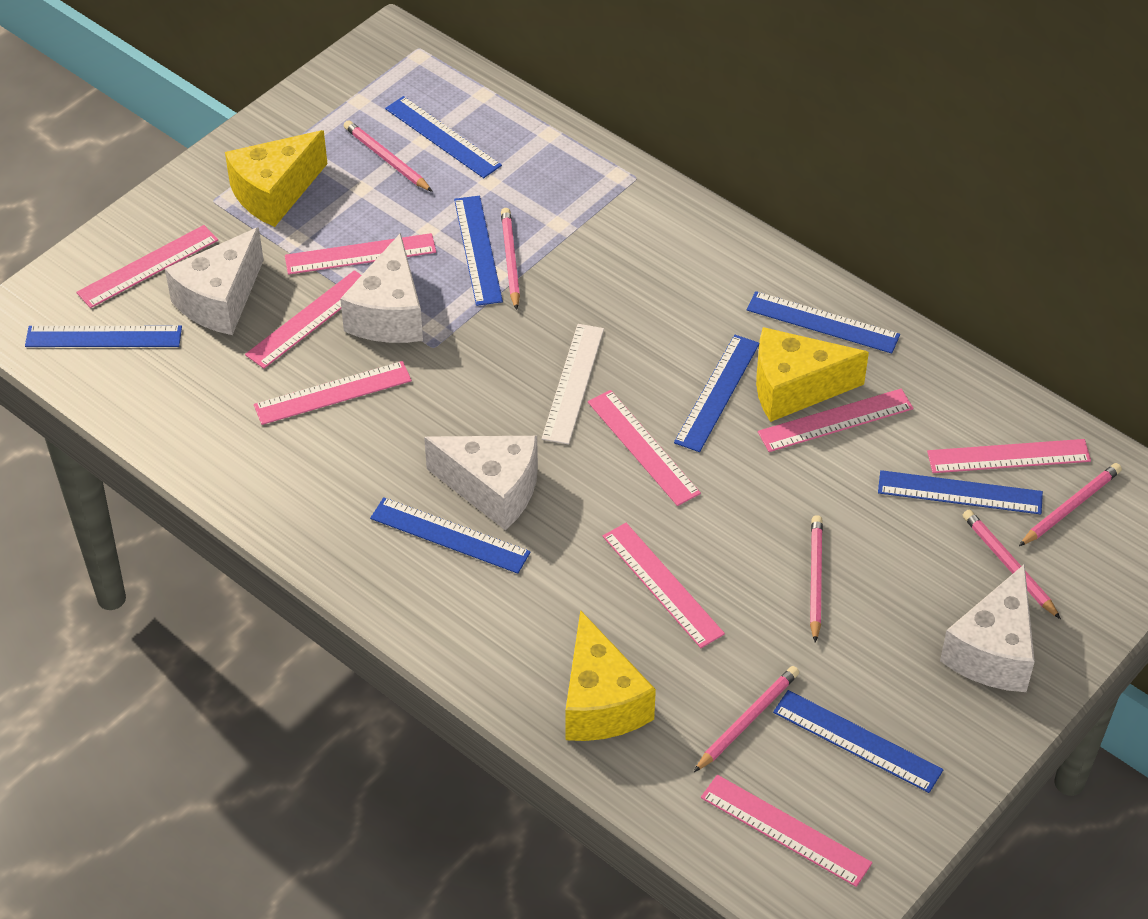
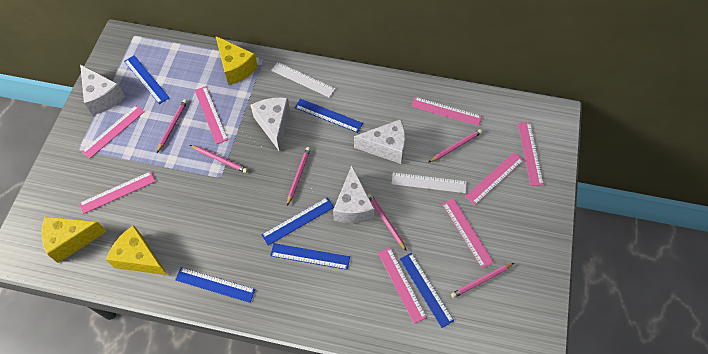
blue ruler: [25,326,182,347] [370,497,531,574] [385,96,502,178] [454,196,503,306] [674,335,759,452] [747,291,900,354] [773,690,943,793] [878,470,1043,514] = 8 -> [124,55,170,104] [175,267,255,303] [261,197,334,246] [270,243,350,270] [295,98,363,133] [400,253,454,328] = 6
pink ruler: [76,225,218,308] [245,270,361,369] [254,361,412,425] [285,233,436,275] [588,390,701,506] [603,523,725,648] [701,775,872,887] [758,389,913,452] [927,439,1091,473] = 9 -> [79,171,155,214] [81,105,145,159] [195,86,228,144] [378,248,427,324] [411,97,482,126] [442,198,494,268] [465,152,524,205] [518,122,544,186] = 8
white ruler: [542,324,604,445] = 1 -> [271,62,335,98] [392,173,467,193] = 2

